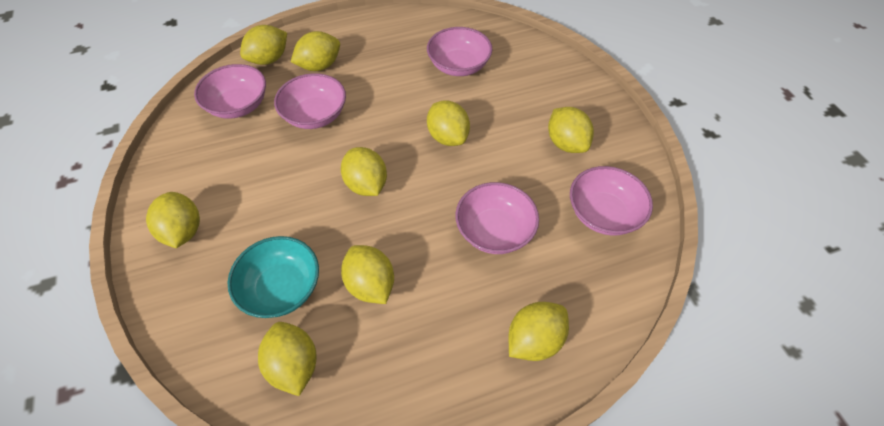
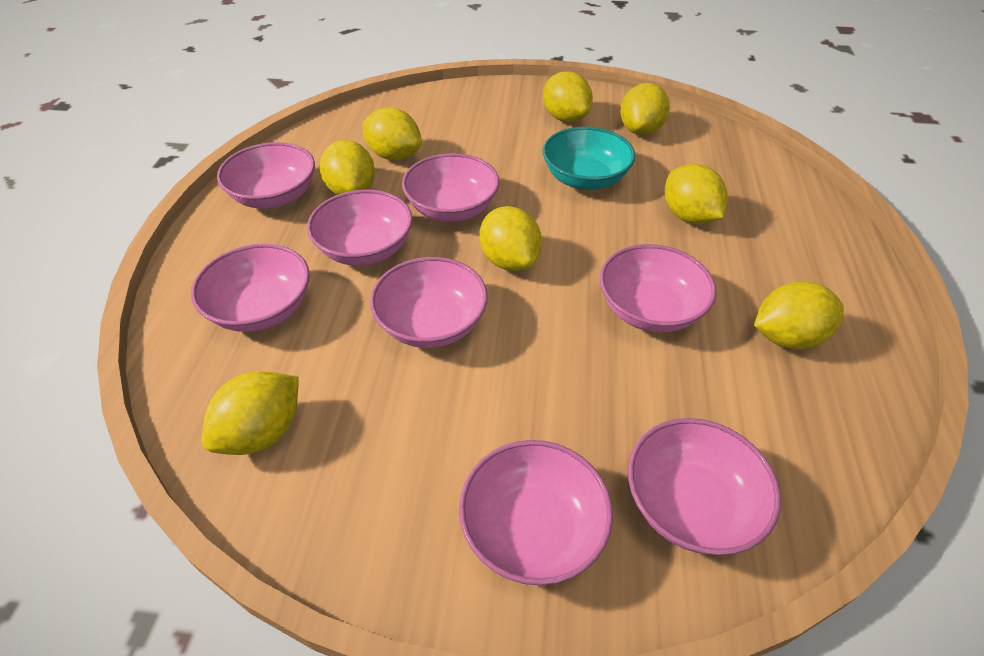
pink bowl: [194,64,266,119] [274,73,346,129] [427,27,492,76] [455,182,539,254] [570,166,653,236] = 5 -> [191,244,310,332] [217,142,315,208] [307,190,413,266] [370,257,488,348] [402,153,499,222] [459,440,613,586] [600,244,716,333] [628,418,781,555] = 8
yellow lemon: [146,192,200,248] [240,25,287,65] [258,322,317,396] [291,31,340,71] [341,147,387,196] [341,245,394,304] [427,101,470,146] [509,302,569,361] [548,107,594,153] = 9 -> [202,371,299,455] [320,140,375,195] [362,107,422,160] [480,206,542,271] [543,71,593,122] [620,83,670,135] [665,164,728,224] [754,281,844,350] = 8

